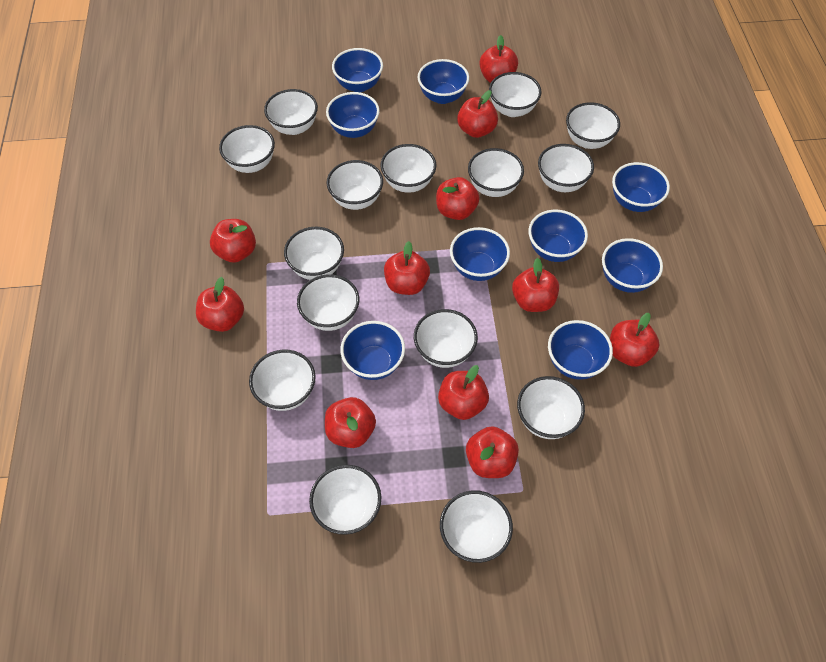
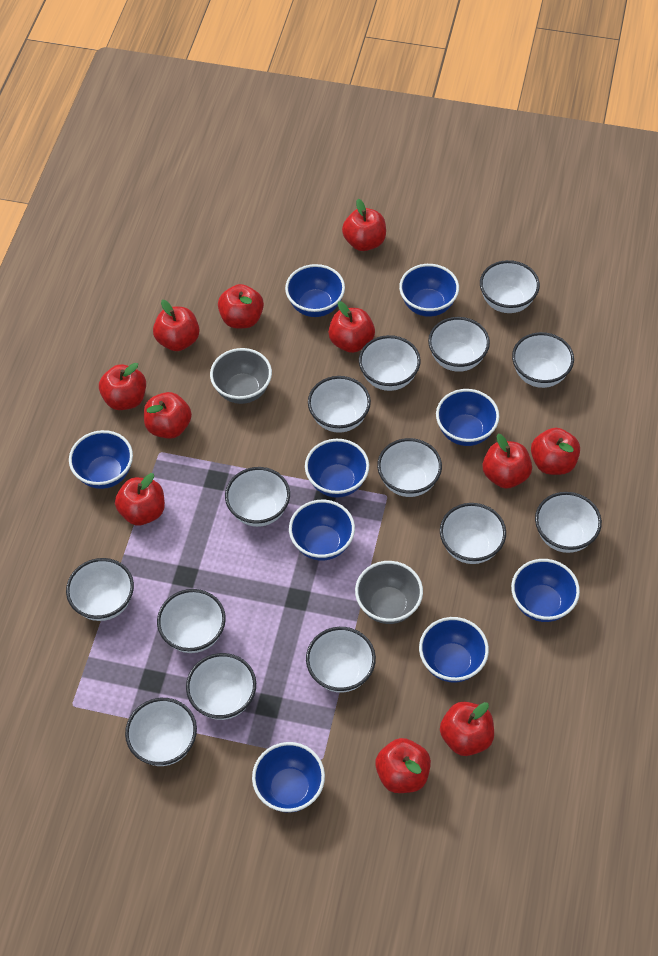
grey bowl: none = 0 -> [210,348,272,404] [355,561,423,624] = 2
white bowl: [219,125,275,173] [249,350,316,411] [264,89,318,135] [284,227,344,280] [297,274,359,331] [309,465,381,535] [327,160,383,210] [380,144,436,193] [414,309,478,368] [440,490,513,563] [468,148,524,197] [489,72,542,117] [517,376,585,439] [538,144,594,192] [566,102,620,149] = 15 -> [66,558,134,621] [125,698,197,766] [157,589,226,653] [186,653,256,720] [225,467,290,527] [306,627,376,693] [308,376,371,433] [359,335,421,391] [377,438,442,497] [428,317,490,372] [440,503,506,564] [480,260,540,313] [512,332,574,388] [535,492,602,553] = 14

